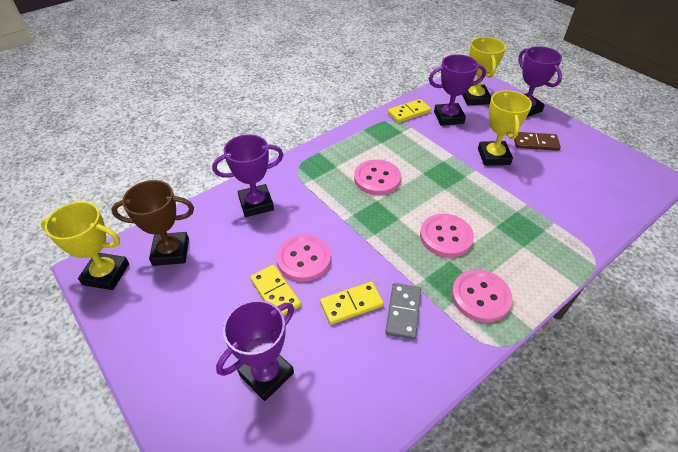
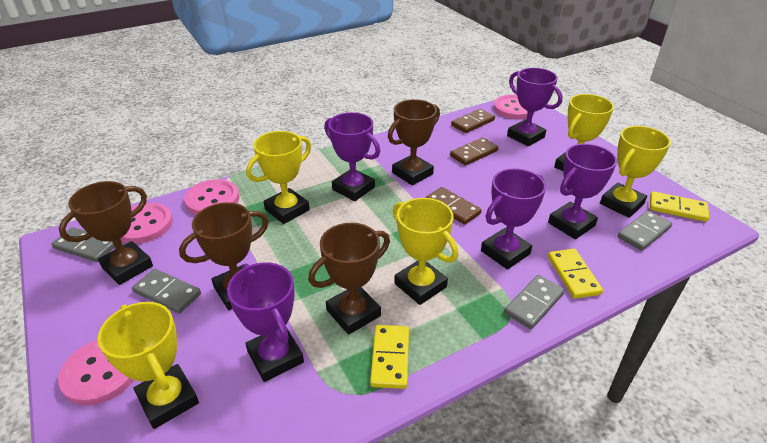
brown domino: [514,132,561,151] = 1 -> [426,187,482,225] [450,137,499,166] [451,109,495,133] = 3
brown trophy: [111,180,194,266] = 1 -> [59,181,153,285] [179,202,269,310] [308,223,390,335] [388,99,440,185] = 4
grey domino: [385,283,421,340] = 1 -> [51,227,115,262] [132,269,201,314] [504,275,565,329] [617,211,672,251] = 4
purple trophy: [212,134,283,217] [216,300,294,401] [429,54,486,126] [518,46,562,117] = 4 -> [227,263,304,382] [324,112,380,201] [481,168,546,270] [507,68,562,146] [548,144,617,239] = 5
yellow trophy: [41,201,129,290] [462,37,506,105] [478,90,532,166] = 3 -> [98,302,199,429] [246,131,311,224] [393,198,458,305] [554,94,614,171] [600,126,671,218] = 5

